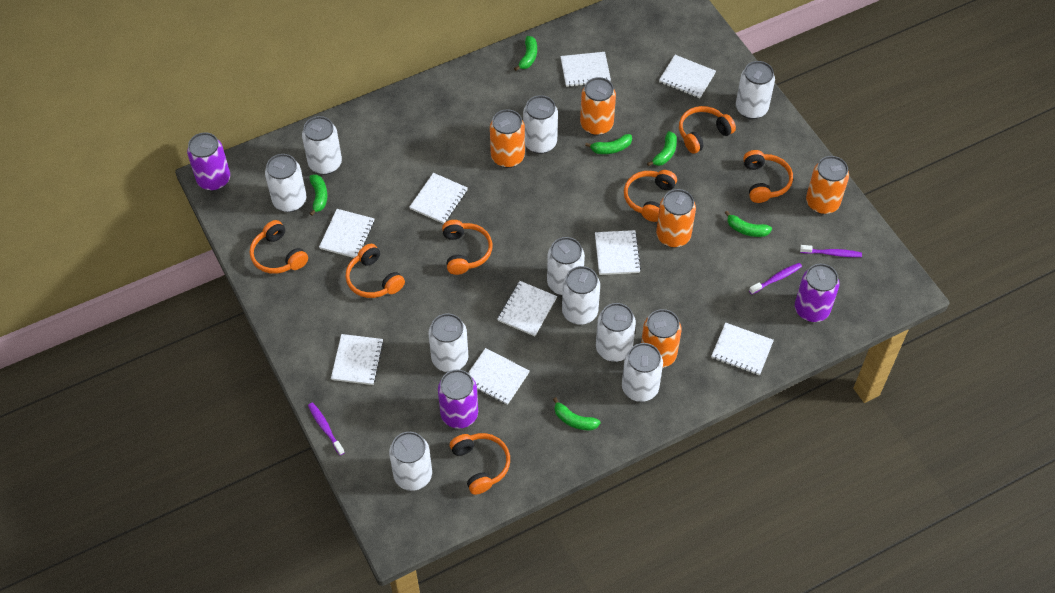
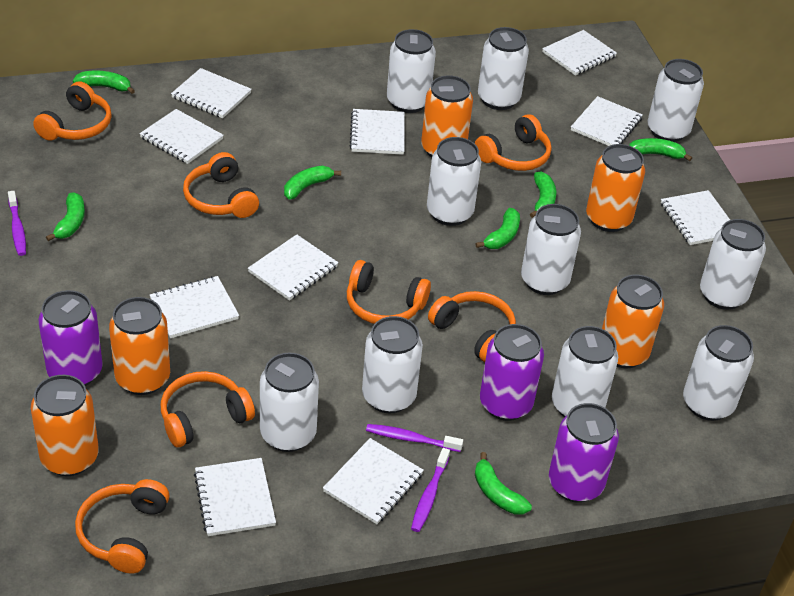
green banana: [309,175,327,216] [514,36,537,71] [553,397,601,430] [585,134,632,154] [647,131,677,166] [725,211,772,237] = 6 -> [46,192,85,241] [73,71,135,94] [284,166,341,200] [475,208,520,249] [475,452,532,515] [530,172,556,218] [629,138,692,161] = 7
white notebook: [319,209,374,258] [331,334,384,385] [409,173,468,224] [468,348,529,405] [498,281,557,336] [560,52,611,87] [595,230,641,275] [659,55,716,98] [711,322,774,376] = 9 -> [140,109,224,164] [150,276,239,338] [171,68,252,118] [194,458,276,536] [248,234,338,301] [323,438,424,524] [350,109,405,155] [542,30,617,76] [571,96,643,146] [661,190,730,245] = 10

